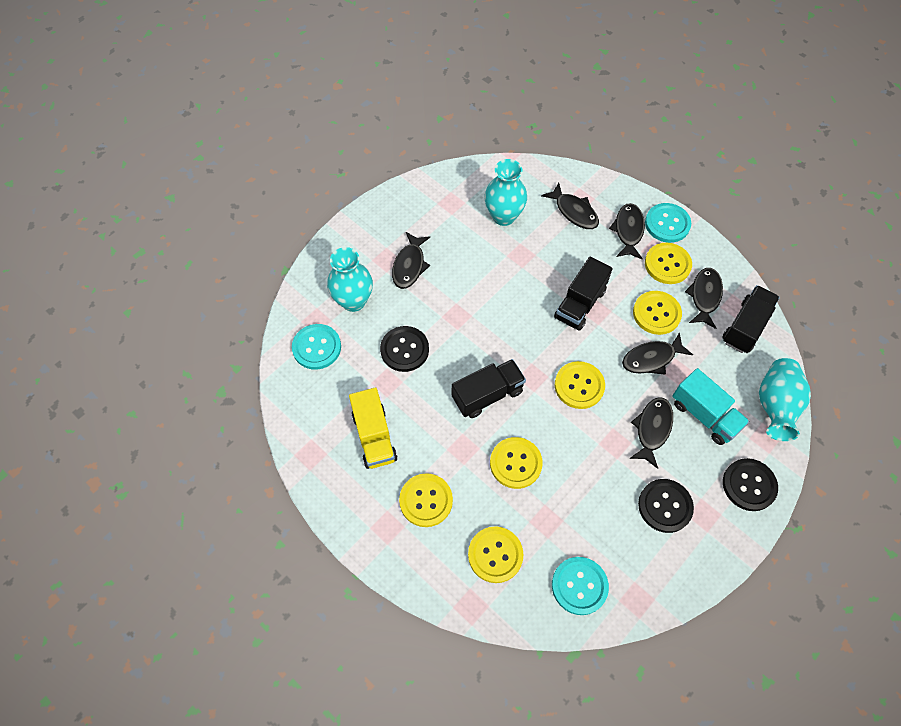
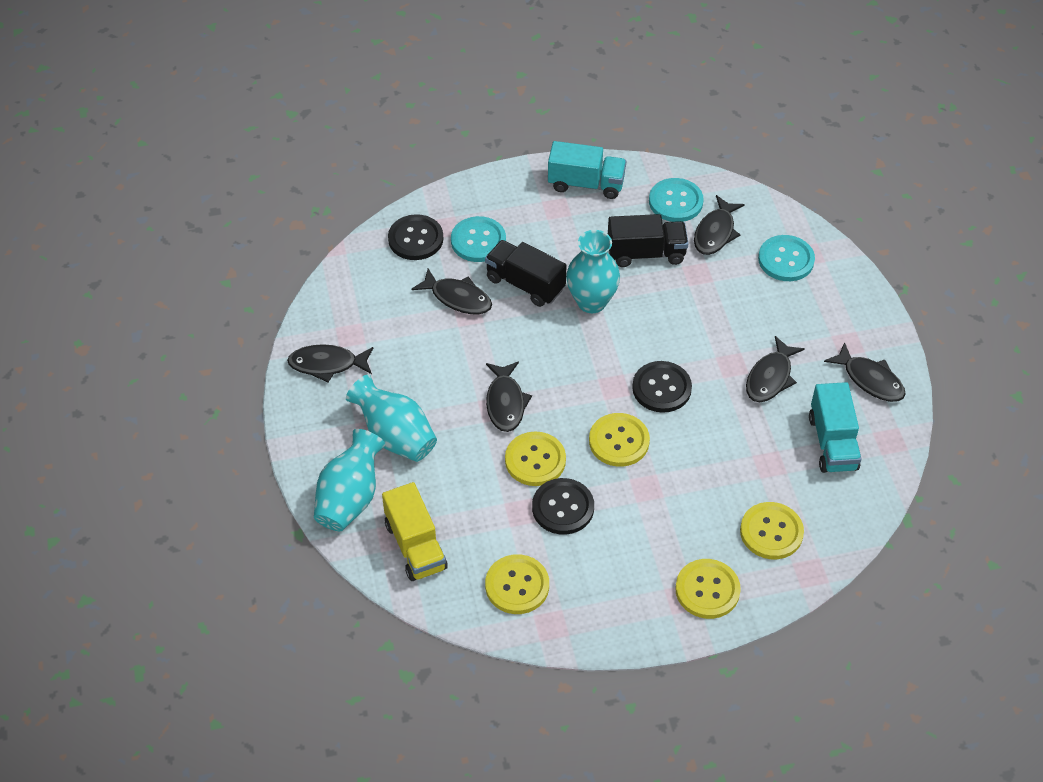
black truck: [452,359,526,418] [554,257,612,331] [722,285,780,353] = 3 -> [485,240,567,307] [608,214,689,267] = 2
turquoise truck: [672,368,749,445] = 1 -> [548,141,626,199] [809,382,862,473] = 2
yellow button: [399,473,453,527] [468,526,523,583] [490,437,543,489] [555,361,605,409] [633,291,682,335] [645,243,692,284] = 6 -> [485,554,549,614] [505,431,566,486] [589,413,650,467] [675,559,741,619] [740,502,804,559] = 5

